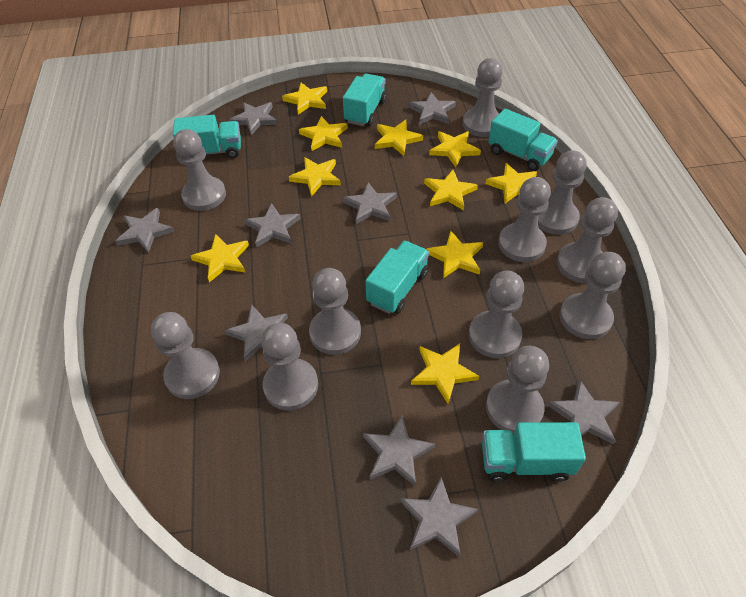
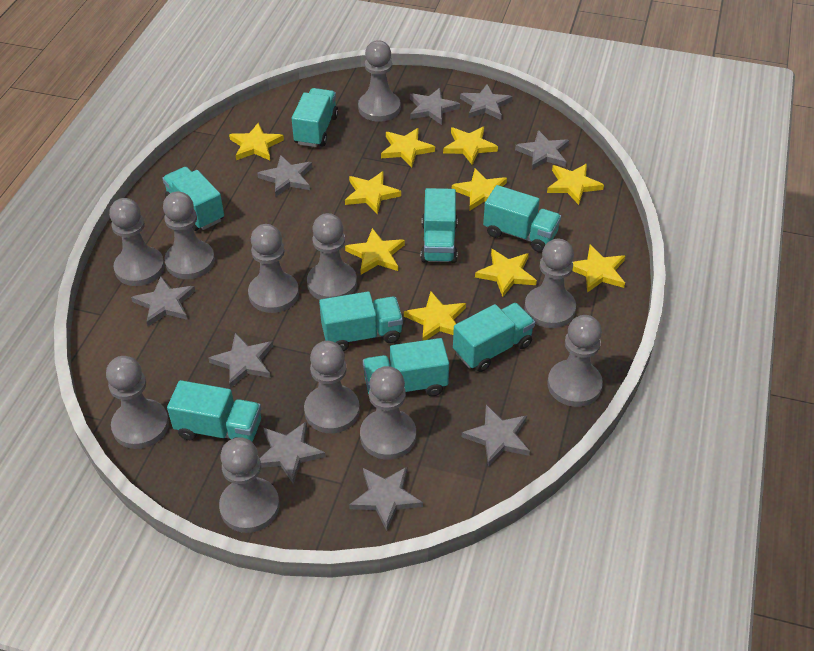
turquoise truck: [173,115,241,158] [343,74,386,126] [365,241,429,314] [482,422,586,482] [488,108,558,171] = 5 -> [162,167,224,231] [167,380,261,442] [292,88,338,147] [319,291,403,351] [363,338,449,396] [421,188,457,263] [453,303,535,372] [483,185,561,252] = 8

